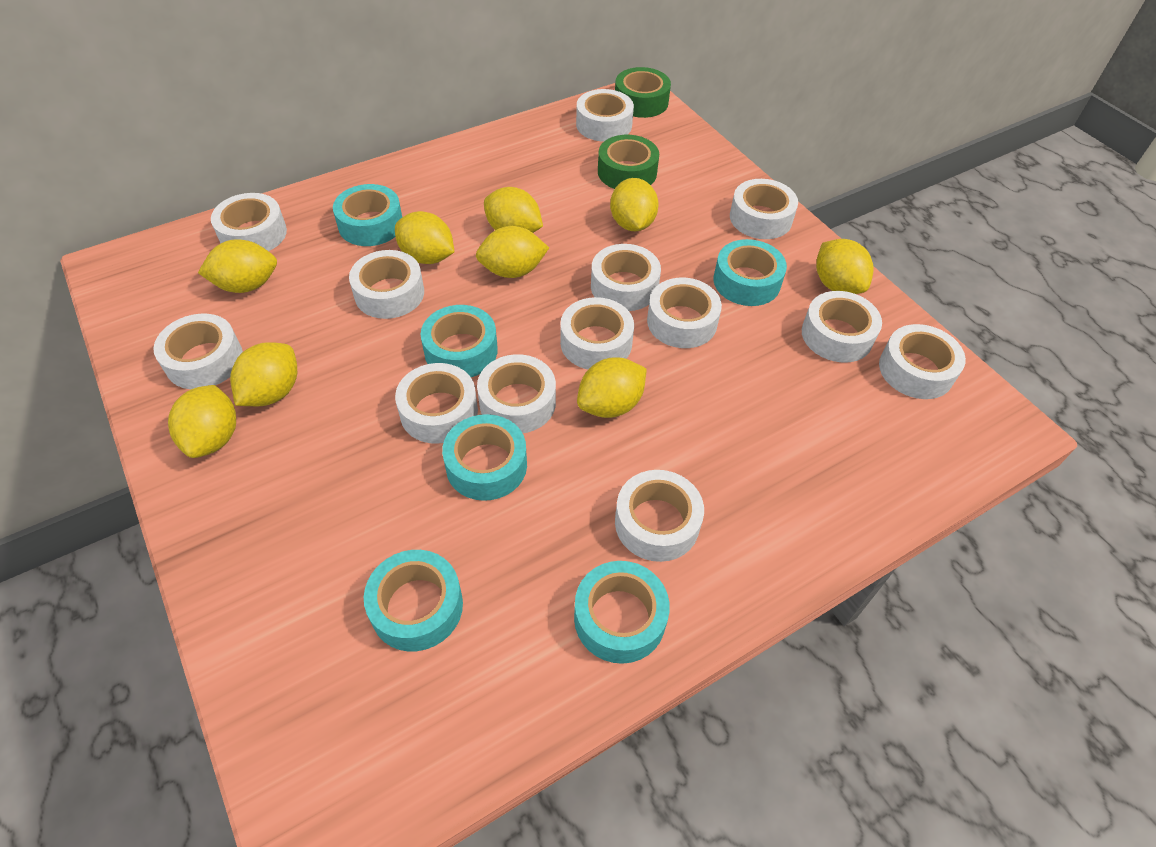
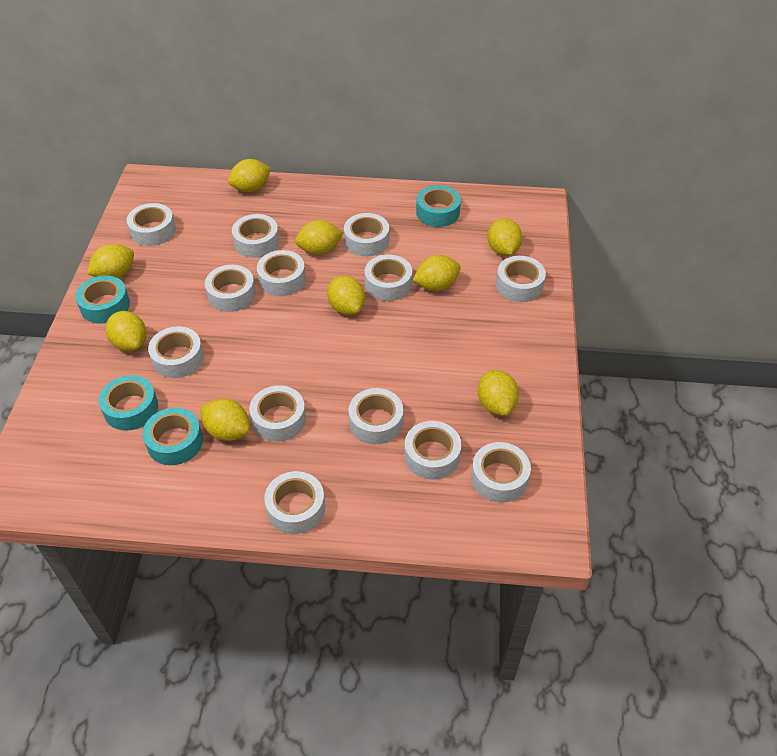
green tape: [598,135,659,189] [615,67,671,118] = 2 -> none = 0
turquoise tape: [333,184,402,246] [364,550,463,652] [421,305,498,377] [442,414,527,501] [574,561,670,664] [714,239,787,306] = 6 -> [75,275,130,323] [99,375,158,431] [143,408,203,465] [416,185,461,227] = 4

